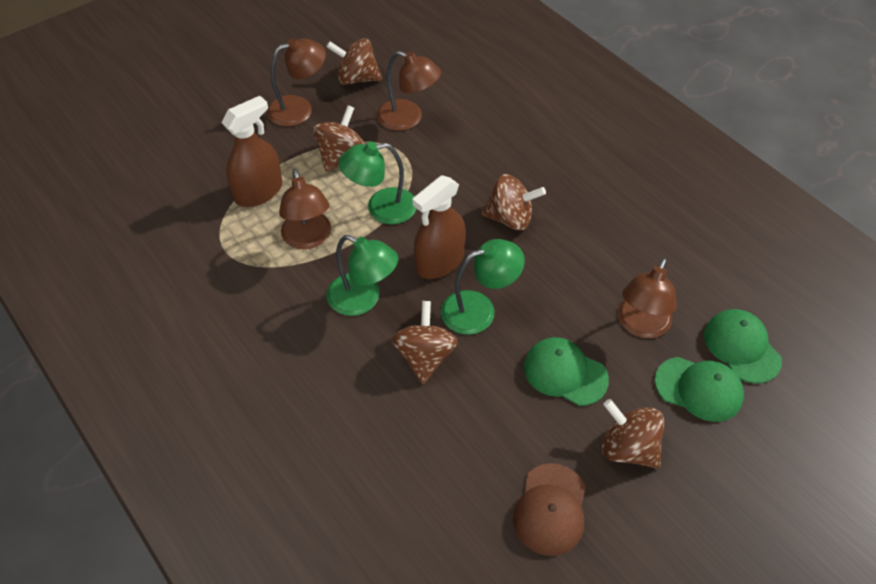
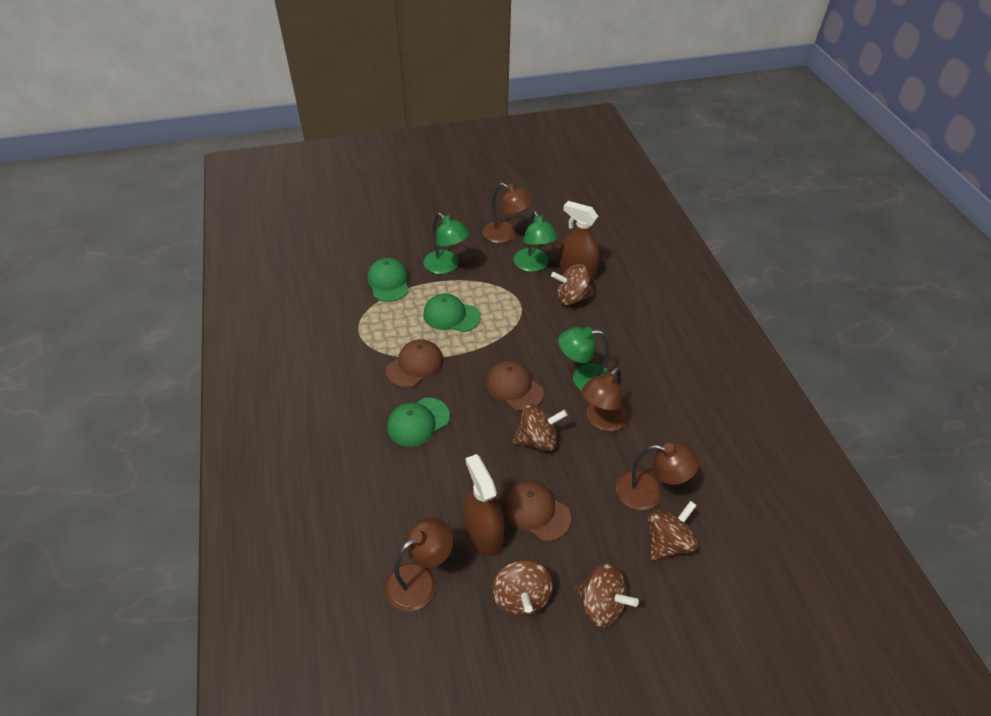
brown cap: [513,463,586,556] = 1 -> [386,339,443,388] [486,361,544,411] [503,481,571,541] = 3

